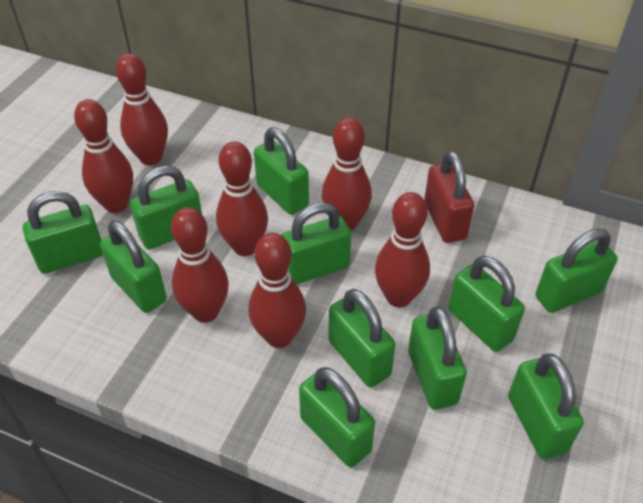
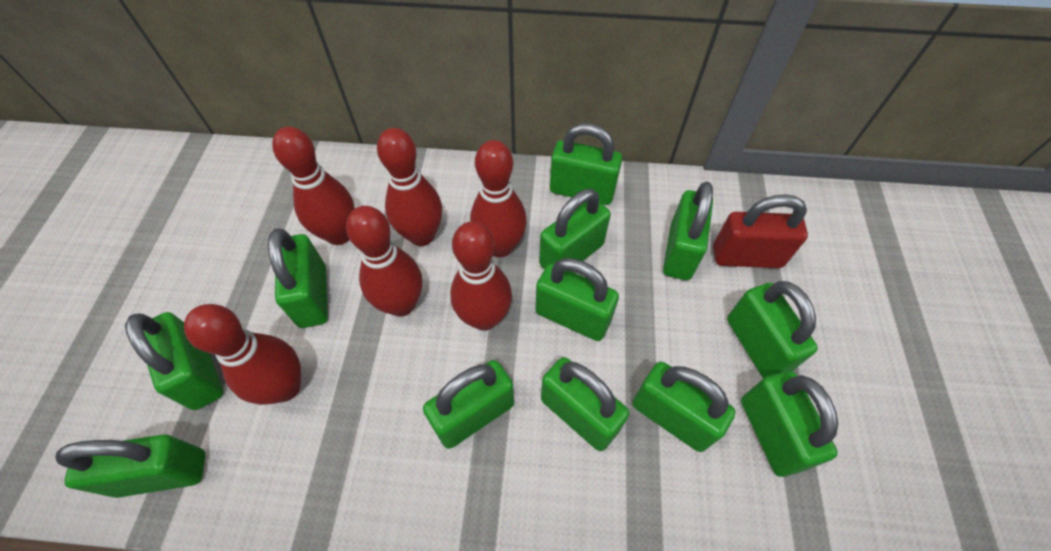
green padlock: [23,191,103,274] [100,221,167,313] [130,166,202,249] [254,127,309,215] [281,202,351,285] [299,367,375,467] [328,289,396,387] [408,306,467,410] [449,256,525,352] [508,353,584,459] [535,228,618,313] = 11 -> [55,434,206,498] [125,312,223,410] [268,229,328,328] [423,360,514,449] [535,258,619,341] [539,189,611,269] [541,357,629,451] [550,123,622,205] [632,362,736,452] [663,182,713,280] [727,281,818,378] [741,371,838,477] = 12
red bowling pin: [74,99,133,213] [116,53,168,165] [171,207,229,323] [216,142,268,256] [249,233,306,348] [322,118,372,231] [375,192,430,307] = 7 -> [184,304,301,405] [272,127,355,245] [346,206,422,317] [377,128,442,246] [450,221,512,331] [470,140,527,258] = 6

